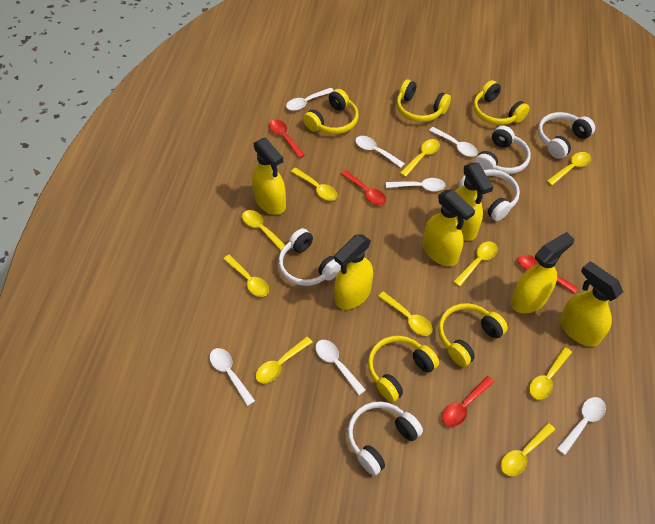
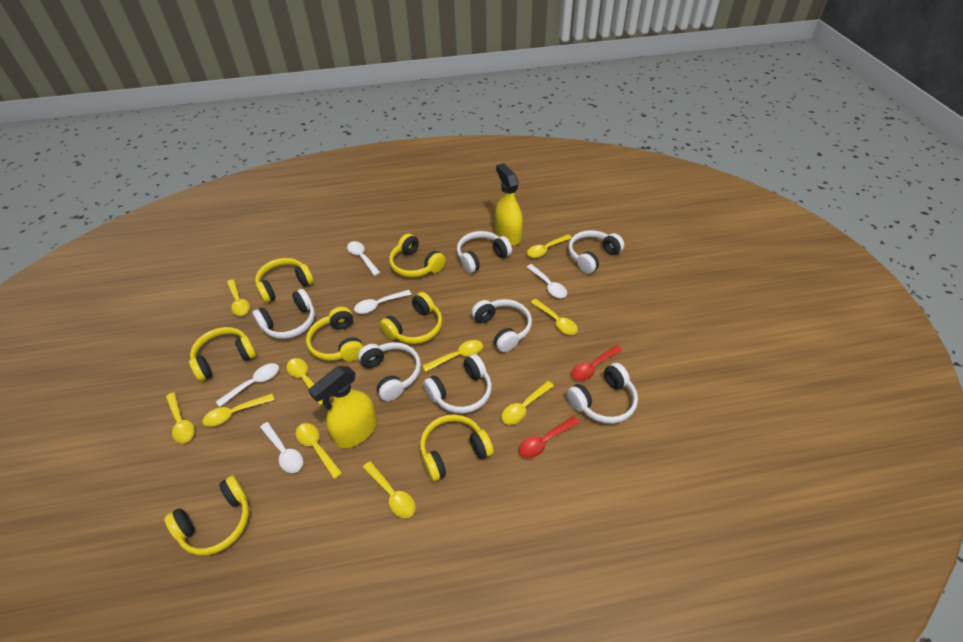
red spoon: [269,119,305,158] [341,170,386,205] [442,376,494,427] [518,255,578,294] = 4 -> [519,416,579,458] [571,345,622,381] = 2
white headphones: [278,228,341,286] [348,401,423,476] [459,169,520,221] [475,126,531,174] [538,112,595,159] = 5 -> [252,289,315,339] [358,342,421,401] [423,354,492,414] [457,231,512,273] [471,299,532,352] [567,363,638,424] [568,230,624,274] = 7
white spoon: [209,348,255,406] [286,88,334,111] [315,340,366,395] [355,136,405,168] [386,178,446,191] [429,127,478,157] [557,397,606,455] = 7 -> [216,363,279,407] [260,422,303,473] [347,241,380,276] [354,290,412,314] [527,264,567,298] = 5
yellow headphones: [303,89,359,134] [368,336,439,402] [396,79,451,122] [438,303,508,367] [473,80,530,125] = 5 -> [164,475,249,556] [189,327,257,381] [255,258,314,303] [306,307,364,361] [380,292,442,344] [389,234,446,277] [420,415,494,481] = 7
yellow spray bottle: [252,138,286,215] [334,235,373,309] [423,189,475,266] [455,163,493,241] [511,232,574,313] [560,261,623,347] = 6 -> [308,366,377,448] [495,163,523,246] = 2

